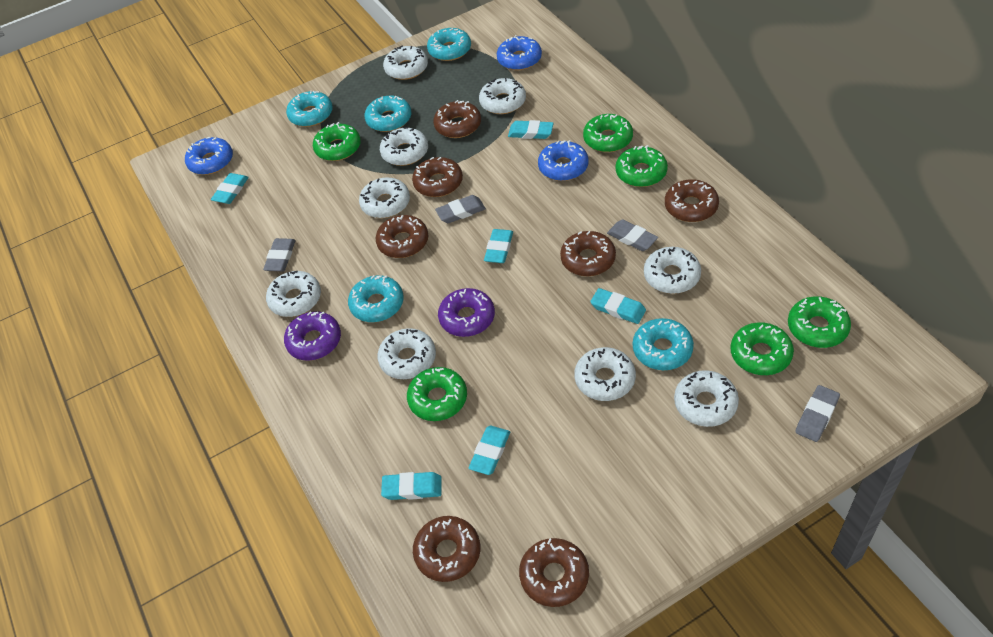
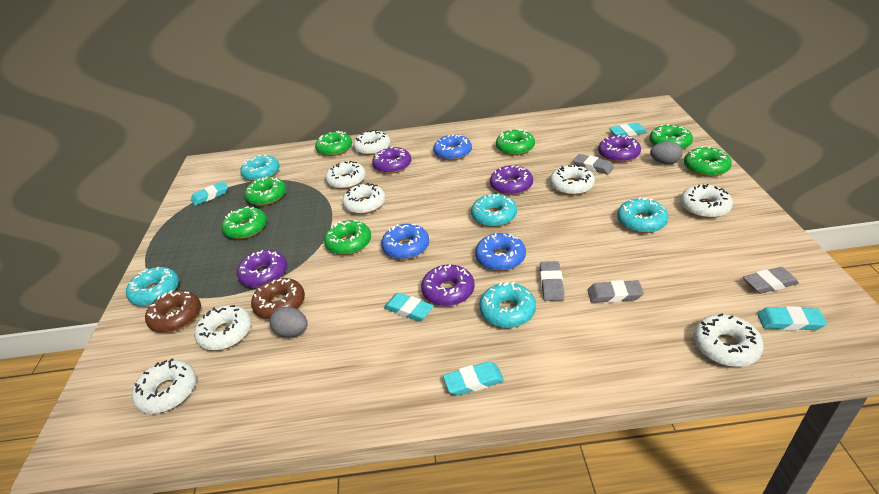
brown donut: [376,215,429,258] [412,157,463,197] [413,516,480,582] [433,100,481,138] [519,538,589,607] [560,231,616,276] [665,179,719,222] = 7 -> [145,290,201,333] [251,278,305,319] = 2
green donut: [313,122,361,161] [407,367,467,421] [583,114,633,152] [616,145,668,187] [731,322,794,375] [788,296,851,348] = 6 -> [222,206,267,239] [244,177,286,206] [315,131,352,156] [324,220,371,255] [496,129,535,155] [649,124,693,150] [684,146,732,177] = 7
grey egg: none = 0 -> [270,307,308,337] [650,141,683,165] = 2
purple donut: [284,311,341,360] [438,288,495,337] = 2 -> [237,250,287,288] [372,146,411,174] [421,264,475,306] [490,165,533,195] [598,135,641,163] = 5
turquoise eraser: [211,173,249,204] [381,472,442,500] [468,426,510,475] [484,229,513,263] [508,120,554,139] [590,288,646,324] = 6 -> [191,181,228,206] [384,293,434,321] [443,361,504,396] [609,123,647,136] [757,306,827,330] = 5
white donut: [266,271,321,317] [359,177,410,218] [378,328,436,379] [380,127,428,166] [383,46,428,80] [479,78,526,114] [574,347,636,401] [644,247,701,294] [674,370,739,427] = 9 -> [132,359,196,414] [194,305,251,350] [325,161,366,189] [342,183,385,214] [353,130,390,155] [550,164,595,195] [680,184,733,218] [693,314,764,367] = 8

